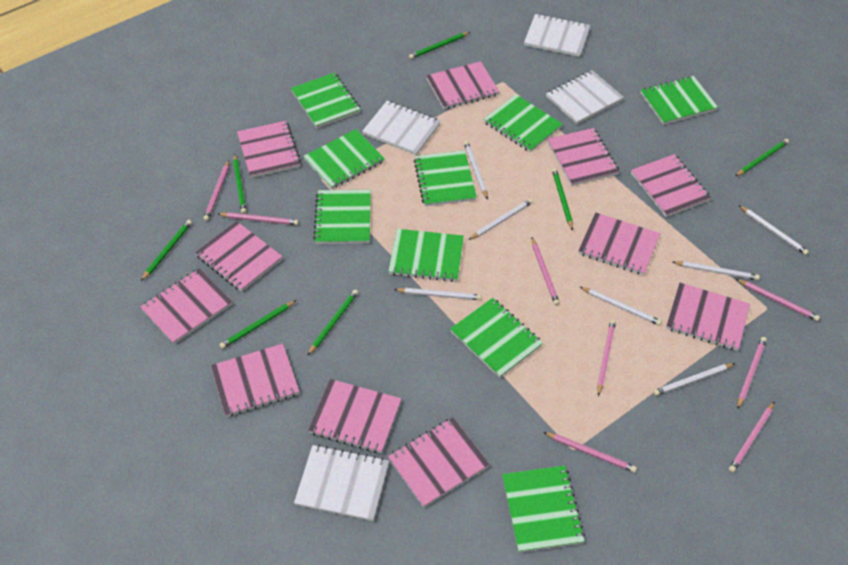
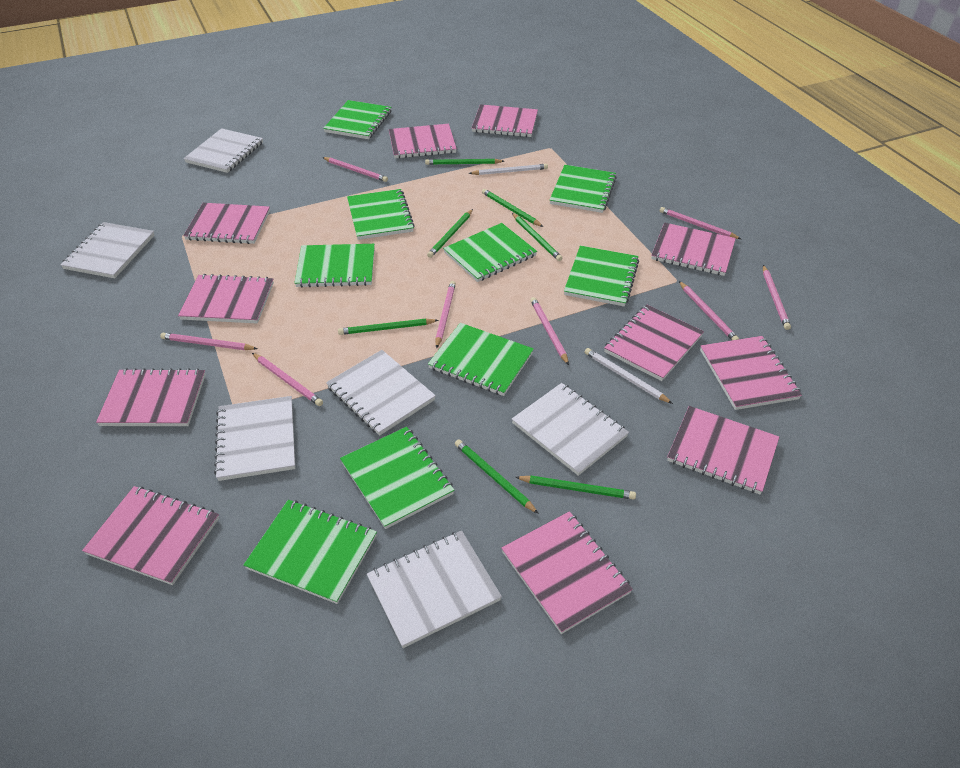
white notebook: [294,445,389,521] [362,101,441,155] [524,14,590,57] [546,70,624,124] = 4 -> [61,222,155,278] [184,128,263,173] [214,396,295,481] [326,350,436,436] [367,531,502,648] [512,383,629,476] = 6
white pencil: [394,288,482,300] [464,141,488,200] [469,199,533,240] [580,287,662,326] [653,363,735,396] [673,261,760,280] [739,205,809,255] = 7 -> [469,164,548,175] [585,348,673,404] = 2

